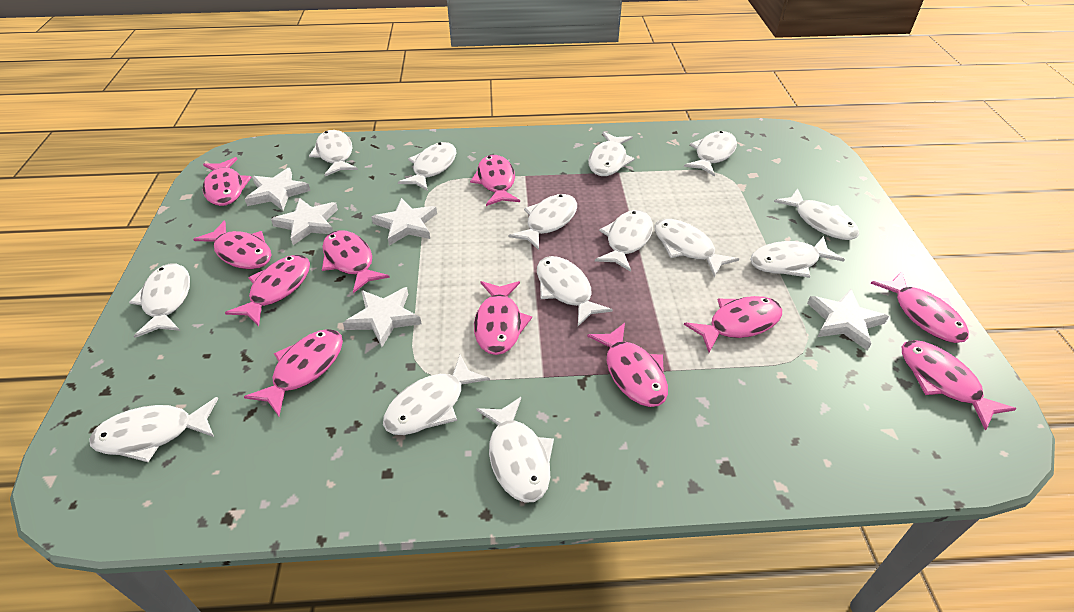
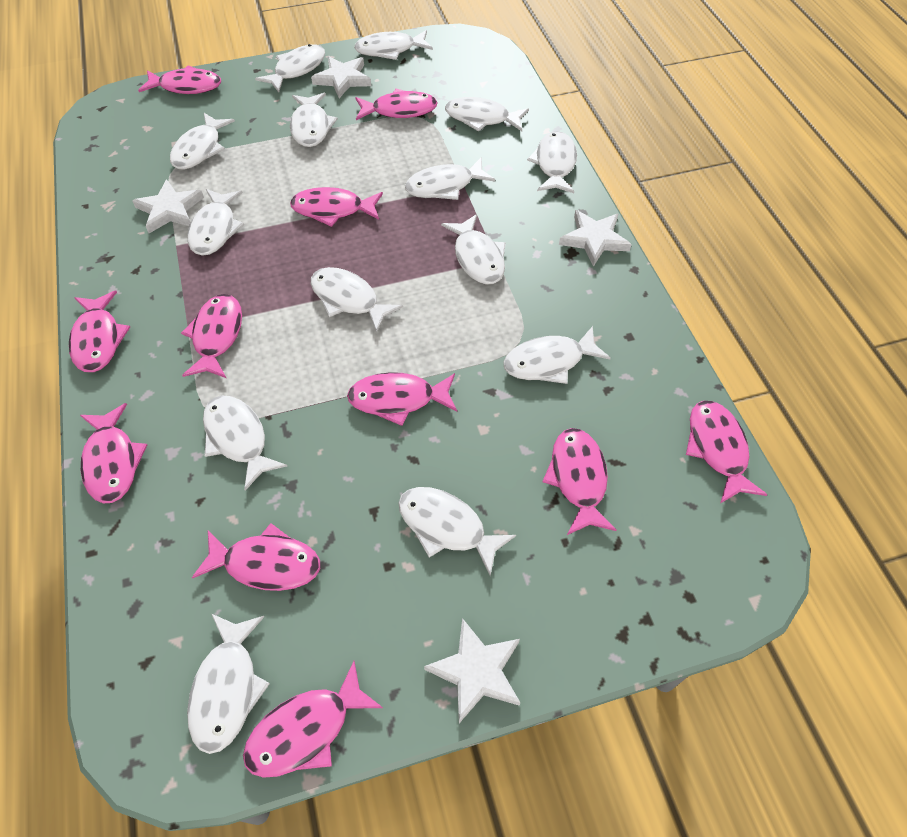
white star: [245,168,310,210] [271,198,338,245] [343,287,421,347] [372,198,437,246] [807,289,889,351] = 5 -> [132,179,204,233] [311,56,371,98] [424,618,520,723] [559,210,632,267] = 4

